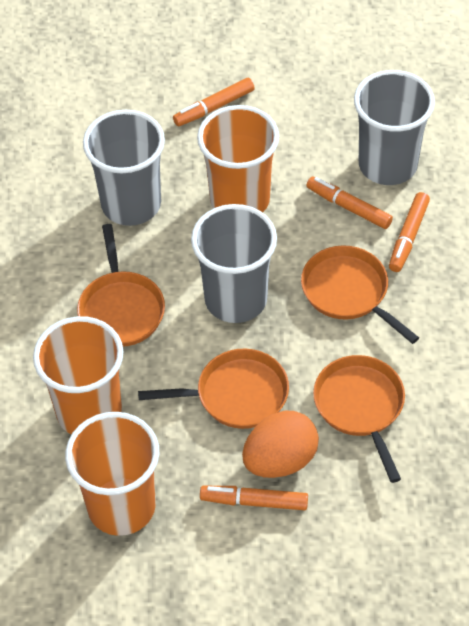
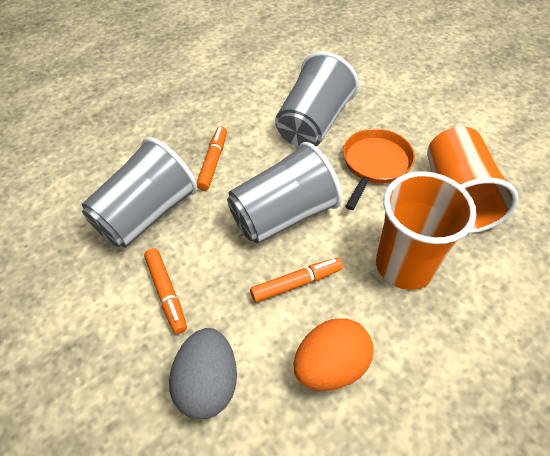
grey egg: none = 0 -> [169,328,237,419] = 1
orange cup: [33,316,123,435] [65,412,159,536] [197,105,279,213] = 3 -> [376,171,476,290] [427,127,518,233] = 2
orange marker: [173,78,255,126] [200,486,308,510] [306,176,393,229] [389,192,430,272] = 4 -> [144,248,187,334] [196,126,227,191] [250,258,343,302] = 3
orange pan: [77,224,165,347] [138,349,289,429] [301,245,419,344] [313,355,405,483] = 4 -> [343,129,415,210] = 1

